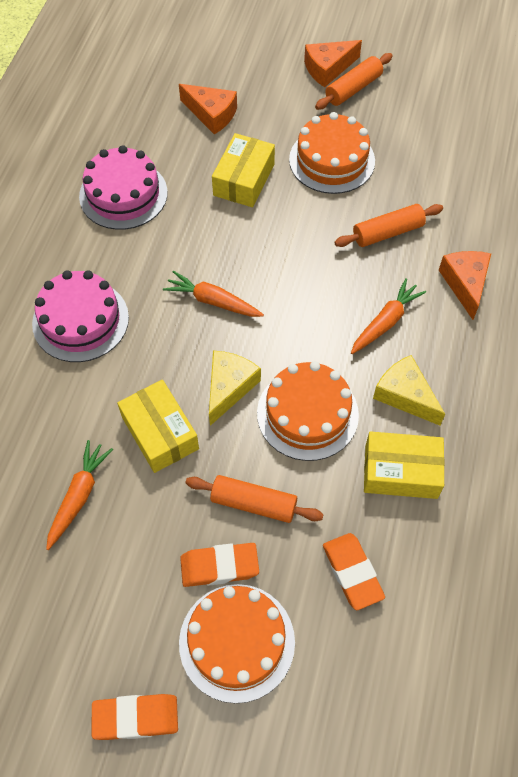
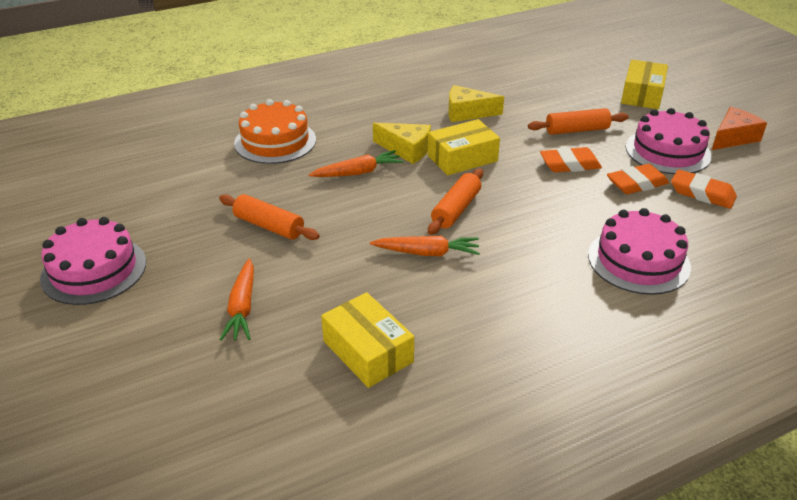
orange cake: [179,584,295,703] [257,361,359,461] [289,112,375,194] = 3 -> [234,99,316,164] = 1
orange cheese: [179,84,237,134] [304,40,362,87] [439,251,491,320] = 3 -> [712,107,767,150] = 1
pink cake: [32,270,129,362] [79,145,168,230] = 2 -> [40,217,146,305] [588,208,691,295] [626,108,712,174] = 3

